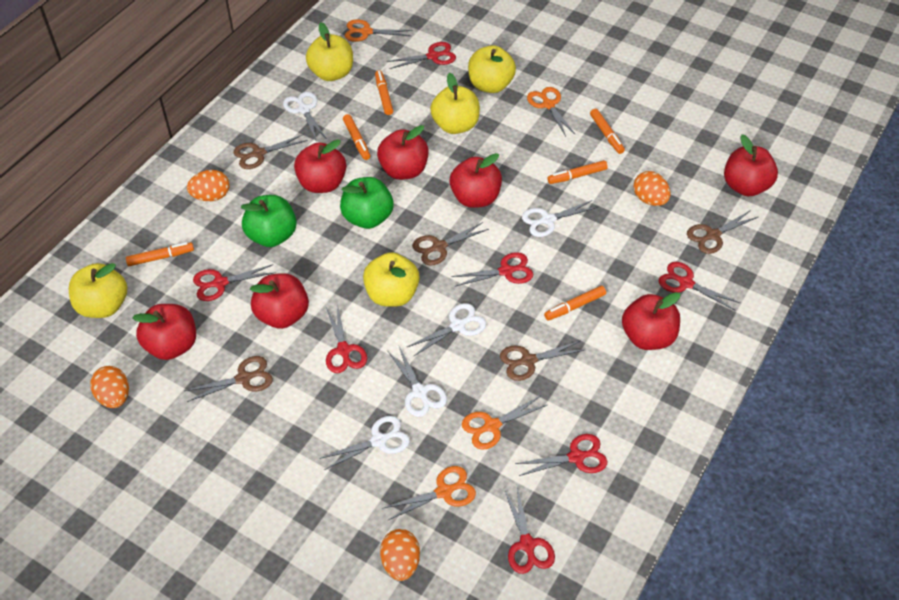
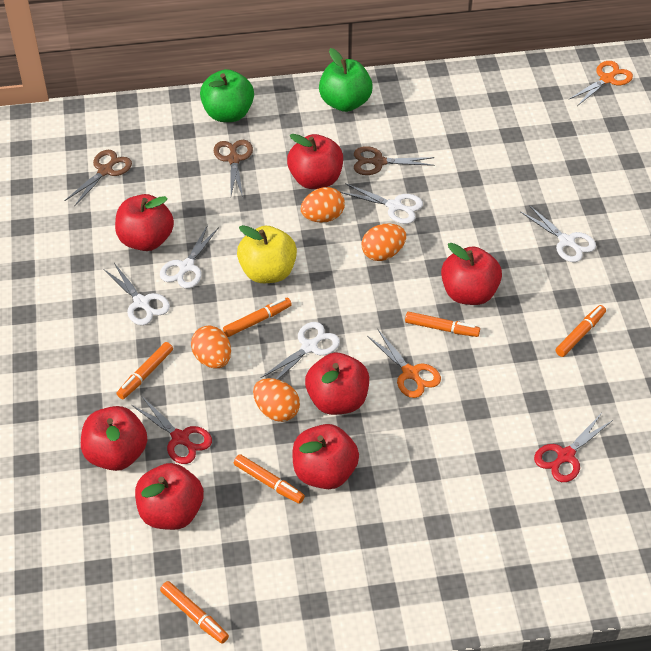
brown scissors: [184,356,273,402] [234,134,308,169] [412,222,489,266] [500,341,584,381] [687,210,758,254] = 5 -> [64,150,132,207] [214,140,253,197] [354,146,435,175] = 3
orange scissors: [345,19,412,42] [382,466,476,521] [462,396,547,450] [527,87,575,136] = 4 -> [367,330,441,398] [570,61,633,106] = 2
red scissors: [193,264,276,301] [326,303,367,373] [387,42,456,69] [452,252,533,287] [504,486,555,574] [515,434,607,476] [659,262,740,310] = 7 -> [132,397,212,464] [534,414,613,482] = 2
yellow apple: [69,263,127,318] [306,22,353,81] [363,252,420,307] [430,73,480,134] [468,45,516,93] = 5 -> [237,225,297,283] = 1

